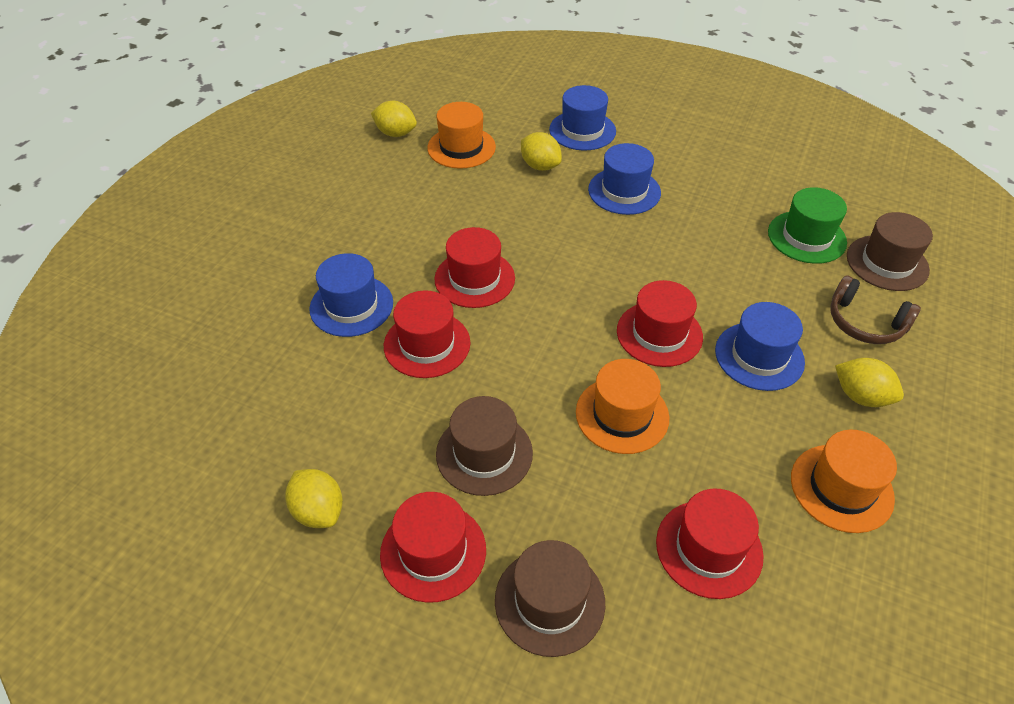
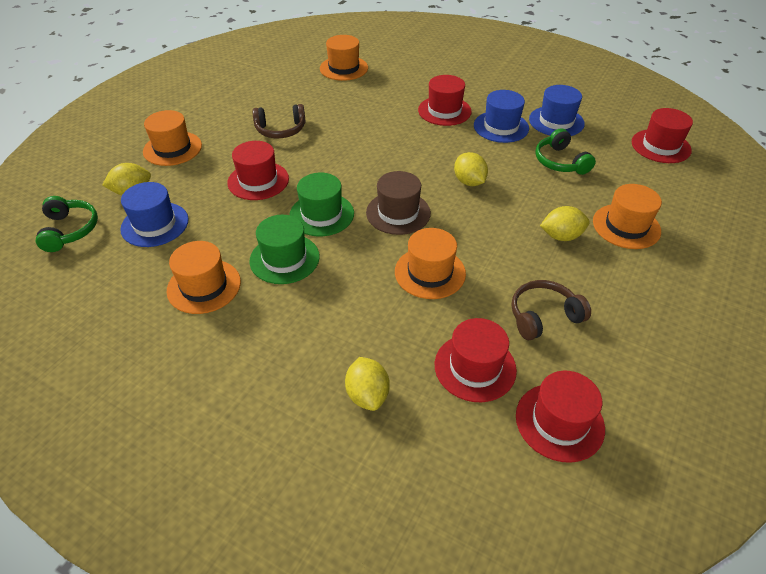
blue hat: [309,253,393,337] [549,85,616,151] [588,143,661,215] [715,302,805,391] = 4 -> [120,182,189,247] [474,90,529,143] [529,85,585,136] = 3
brown hat: [436,396,533,496] [495,540,605,657] [847,212,933,291] = 3 -> [366,171,431,235] = 1
brown headphones: [830,275,921,344] = 1 -> [252,104,306,138] [511,280,591,340] = 2
green hat: [768,187,847,264] = 1 -> [250,215,320,284] [289,173,354,236] = 2
green headphones: none = 0 -> [36,196,98,252] [535,128,596,175] = 2
orange hat: [427,102,496,169] [576,359,669,454] [791,430,897,533] = 3 -> [143,110,202,166] [167,241,241,314] [320,35,368,81] [395,228,466,299] [593,184,662,249] = 5

